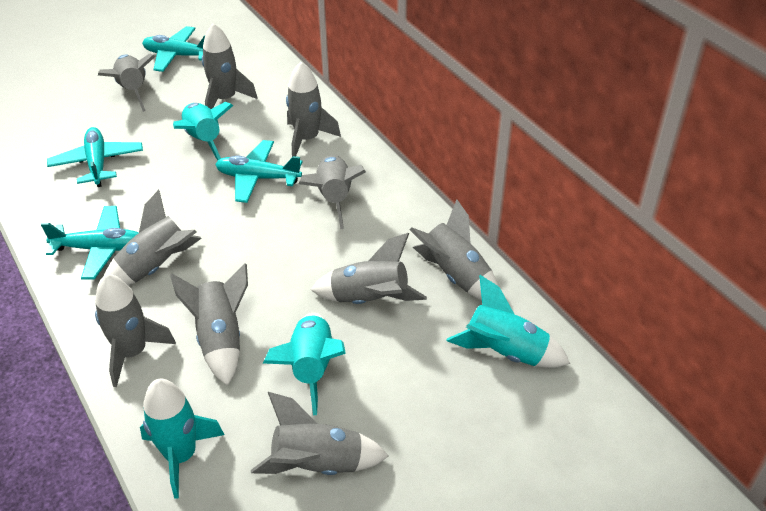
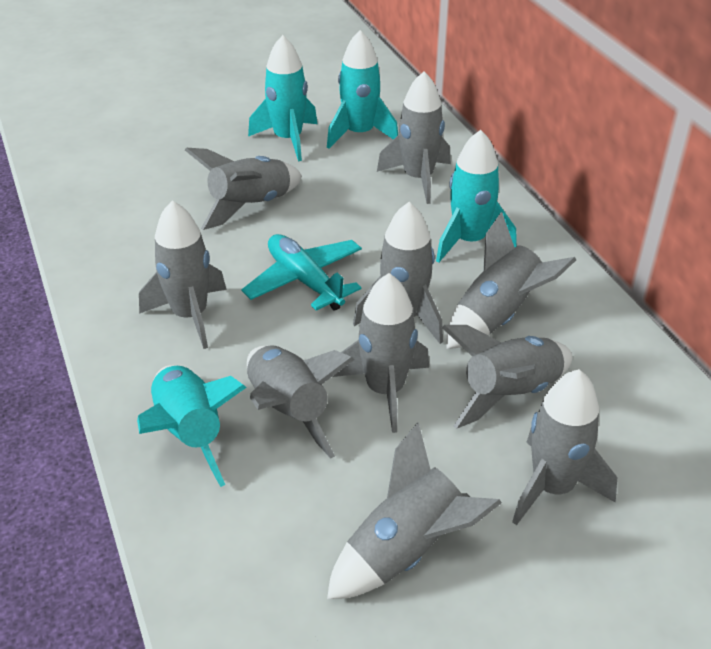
turquoise plane: [40,206,138,280] [47,127,143,187] [142,26,205,72] [215,140,302,203] = 4 -> [241,234,362,311] = 1

